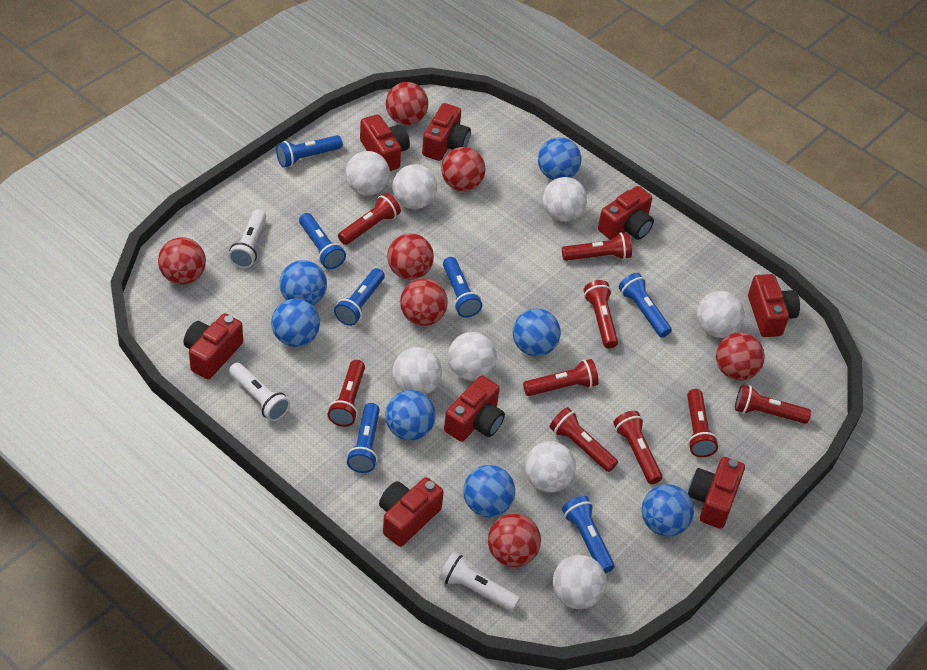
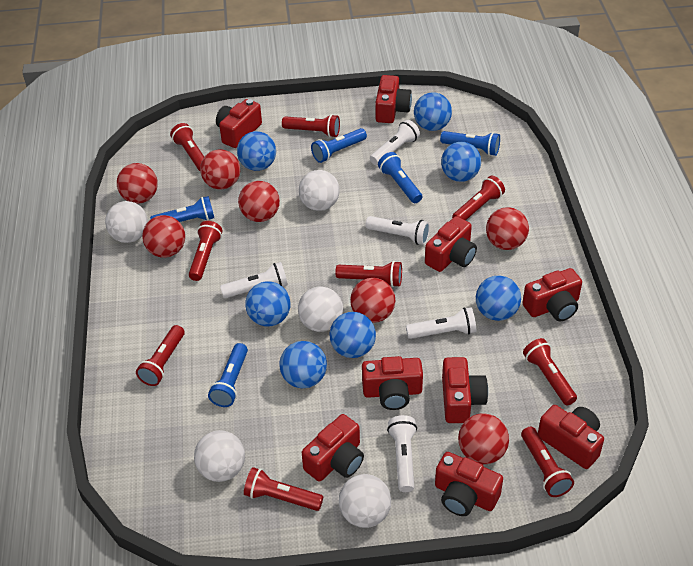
blue flashlight: [276,135,343,168] [299,213,346,269] [334,268,385,326] [347,403,380,473] [443,257,482,318] [562,496,615,573] [619,273,672,337] = 7 -> [150,196,214,222] [208,343,248,407] [311,128,367,163] [378,152,422,203] [440,131,500,156] = 5
red camera: [183,313,243,379] [360,114,410,171] [379,477,444,547] [422,103,471,161] [444,376,505,442] [598,186,654,240] [688,457,745,529] [748,274,800,337] = 8 -> [216,99,262,148] [302,414,364,481] [362,356,423,410] [375,75,412,123] [425,216,477,272] [435,452,503,516] [442,357,488,423] [523,268,582,321] [538,405,604,469] = 9
white ball: [345,151,390,196] [392,164,437,209] [393,347,442,395] [448,332,497,381] [524,441,576,493] [542,177,587,222] [552,555,607,609] [697,291,744,338] = 8 -> [105,201,148,243] [194,430,245,482] [298,287,343,332] [299,170,340,211] [339,474,391,528] = 5
white flashlight: [229,209,266,268] [229,363,290,421] [439,552,520,611] = 3 -> [220,262,288,298] [366,216,430,245] [370,120,420,165] [387,415,417,492] [406,307,476,339] = 5

